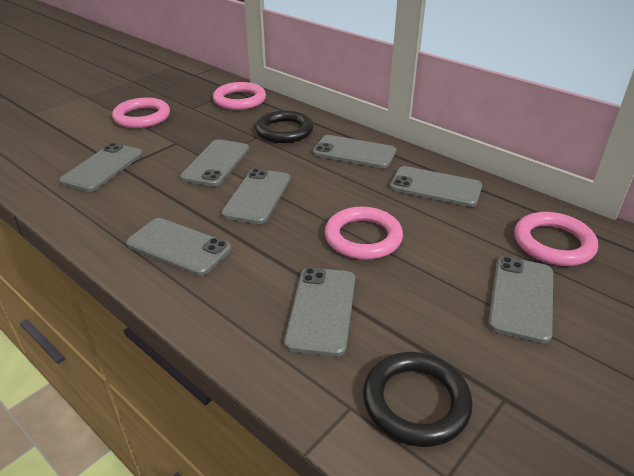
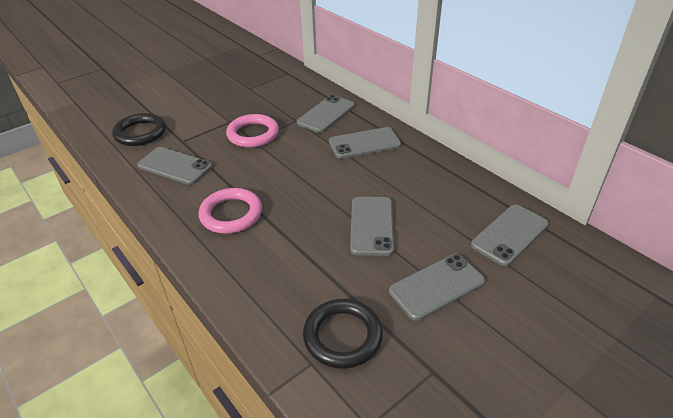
grey phone: [59,143,143,192] [126,218,231,276] [180,139,249,187] [221,168,290,224] [284,268,355,357] [313,135,396,168] [390,166,482,207] [488,256,553,344] = 8 -> [137,147,212,185] [297,95,355,133] [329,127,401,159] [350,197,394,256] [389,254,485,321] [471,205,549,266] = 6
pink ring: [112,97,170,128] [213,82,266,110] [325,207,403,260] [514,212,598,266] = 4 -> [199,188,262,234] [226,114,279,147] = 2

